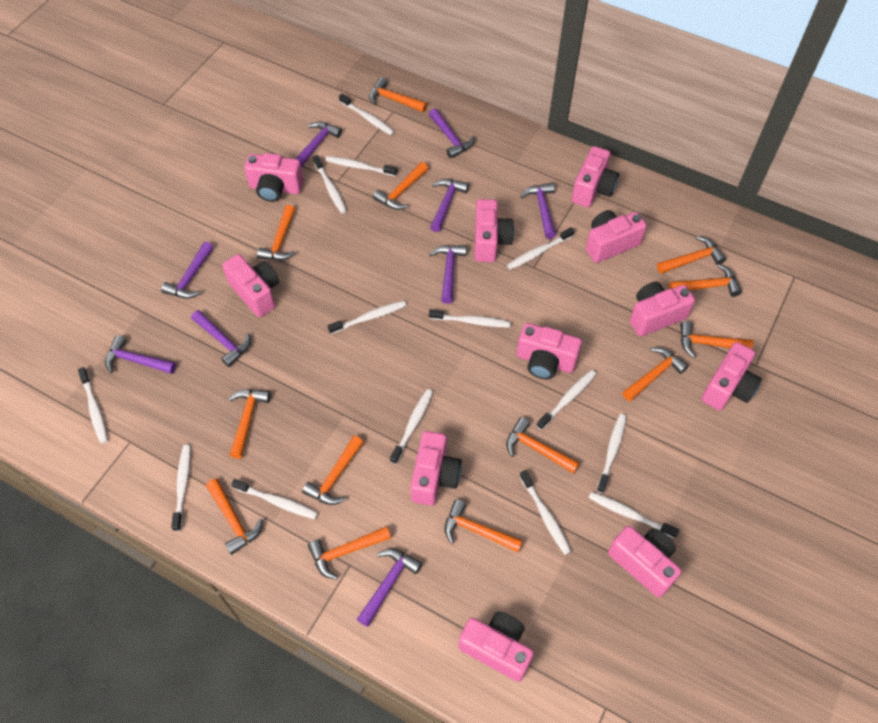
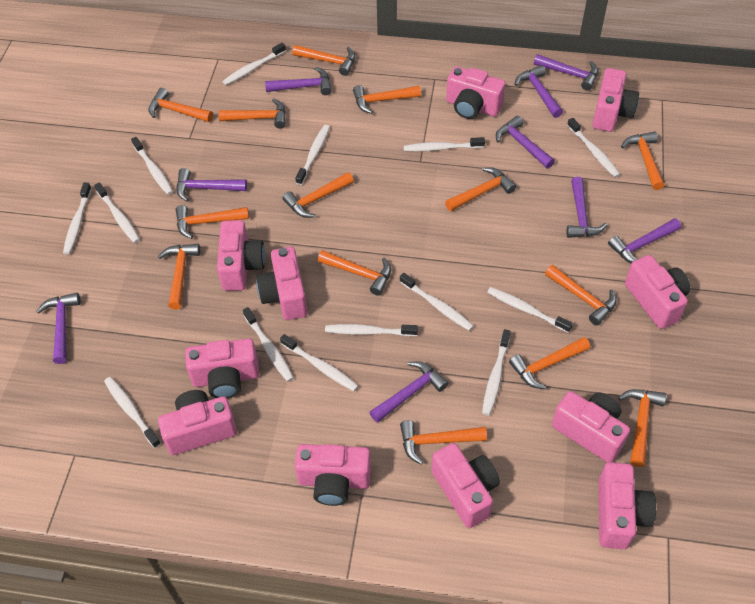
orange hammer: [206,479,263,555] [228,390,271,459] [257,205,296,260] [302,435,364,505] [308,526,391,580] [369,77,427,112] [373,162,428,210] [445,499,523,552] [506,417,580,474] [622,347,689,401] [657,236,726,274] [669,264,742,297] [680,321,754,358] = 13 -> [148,88,213,122] [158,244,200,310] [176,205,249,239] [219,98,286,129] [282,172,354,218] [292,45,355,76] [318,250,391,296] [353,85,421,114] [400,420,487,465] [445,167,516,211] [509,337,590,389] [545,265,617,325] [618,389,667,467] [621,132,665,190] = 14

